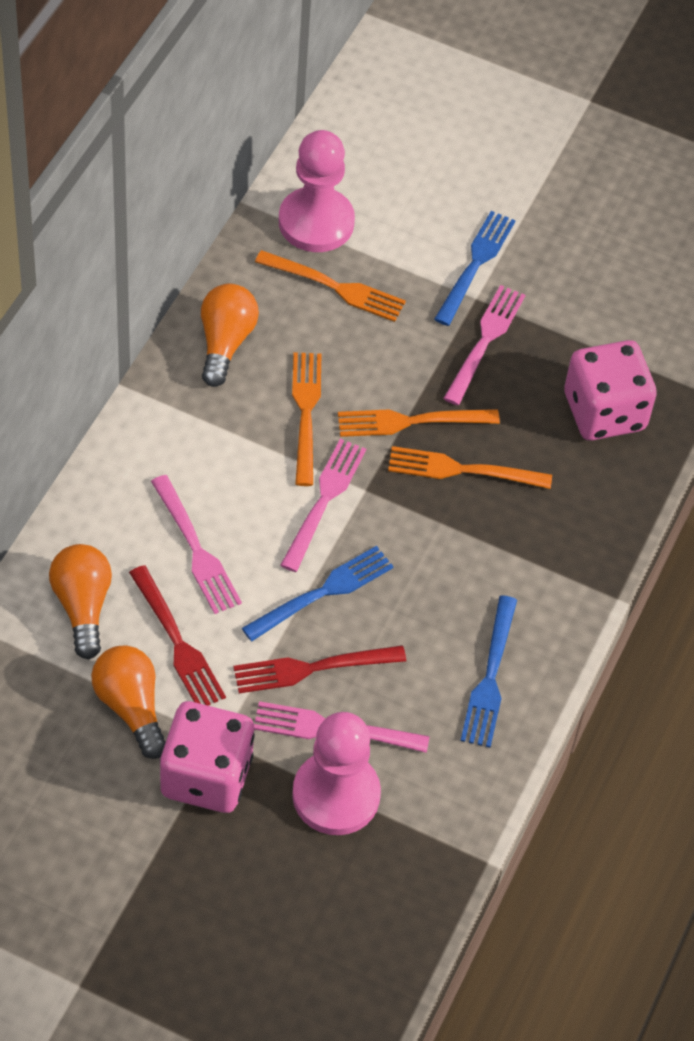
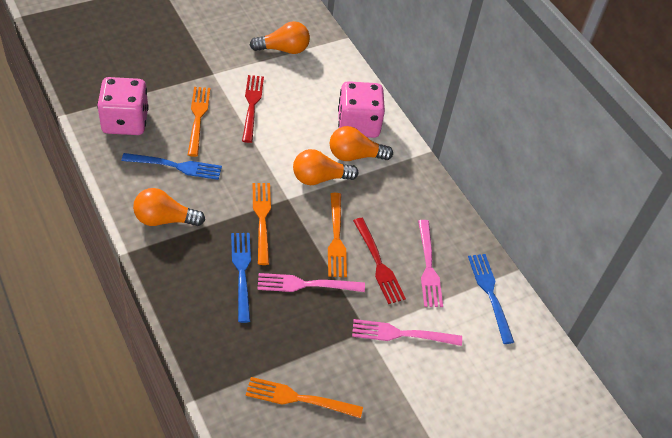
orange light bulb: [49,544,112,659] [91,645,166,759] [201,284,259,387] = 3 -> [133,188,205,226] [250,21,310,54] [293,149,359,185] [330,126,393,161] = 4
pink fork: [151,475,242,614] [254,701,429,753] [280,439,366,572] [443,285,525,405] = 4 -> [257,273,365,292] [352,319,462,346] [418,220,443,307] = 3
pink pawn: [279,130,355,252] [292,712,381,835] = 2 -> none = 0

